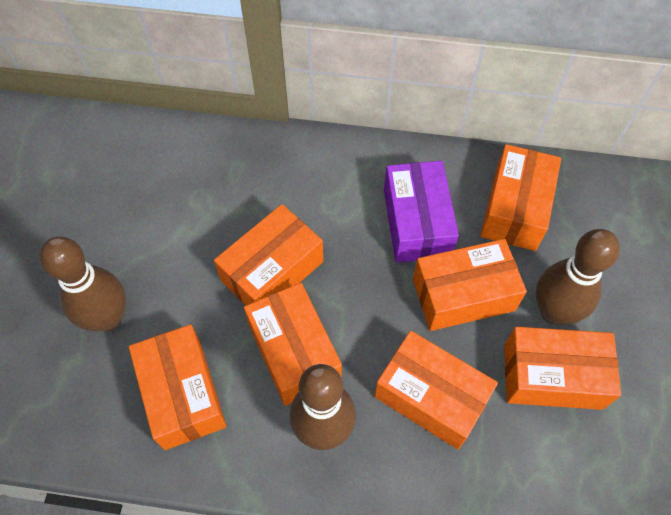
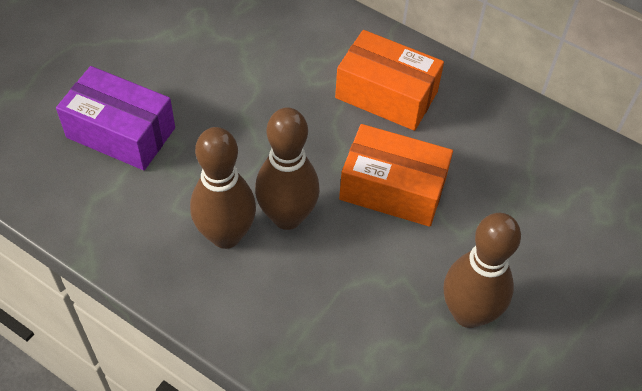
orange box: [129,324,227,450] [214,204,323,305] [244,283,342,406] [374,331,498,449] [413,239,527,331] [480,144,561,251] [504,327,621,410] = 7 -> [335,30,444,131] [339,124,453,227] = 2

